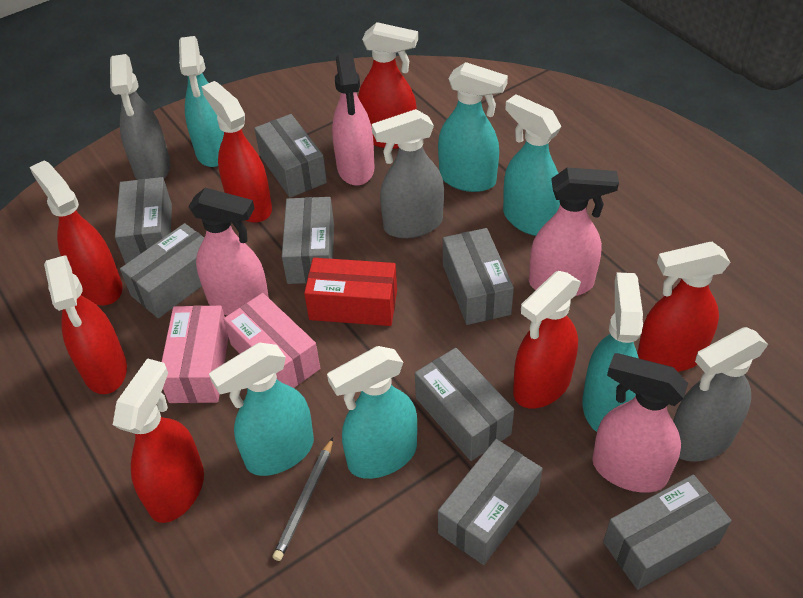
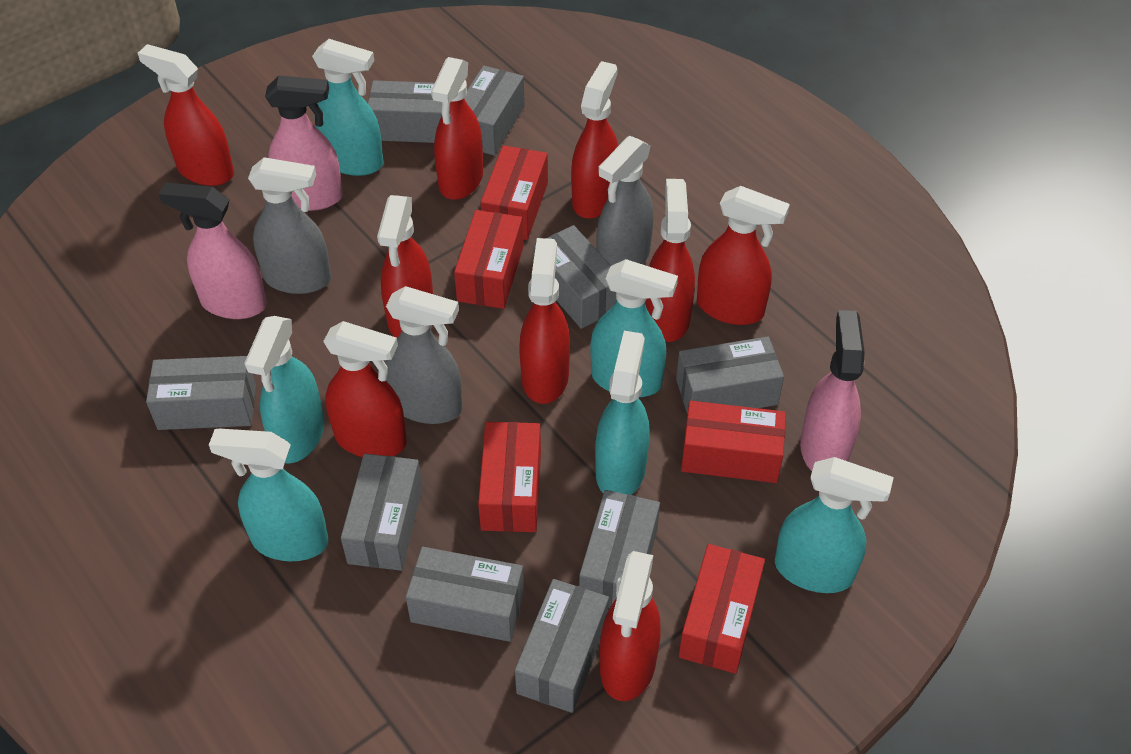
grey box: [115,177,172,264] [120,223,204,318] [254,114,327,198] [282,197,334,284] [415,348,514,461] [438,439,543,565] [443,228,514,325] [603,475,731,590] = 8 -> [146,356,256,430] [341,454,423,571] [368,80,442,143] [406,547,524,642] [464,66,525,155] [515,579,609,713] [533,225,617,329] [579,490,660,608] [676,336,784,414] = 9
grey pencil: [273,438,333,561] = 1 -> none = 0
pink box: [162,305,229,403] [223,293,320,388] = 2 -> none = 0
pink spray bottle: [188,188,269,316] [332,52,375,186] [529,167,619,296] [592,353,688,493] = 4 -> [159,182,267,319] [265,75,343,211] [800,310,865,471] = 3
red box: [304,258,397,326] = 1 -> [454,210,523,309] [478,422,541,532] [480,145,548,240] [679,544,765,674] [681,401,786,483] = 5
red spray bottle: [30,160,123,305] [44,255,127,394] [113,358,204,523] [201,81,272,223] [358,22,418,149] [513,271,581,408] [637,242,731,372] = 7 -> [138,44,234,186] [323,321,407,457] [377,195,433,338] [431,57,483,200] [519,238,570,404] [571,61,619,218] [600,551,661,701] [645,179,695,342] [697,186,790,325] = 9

